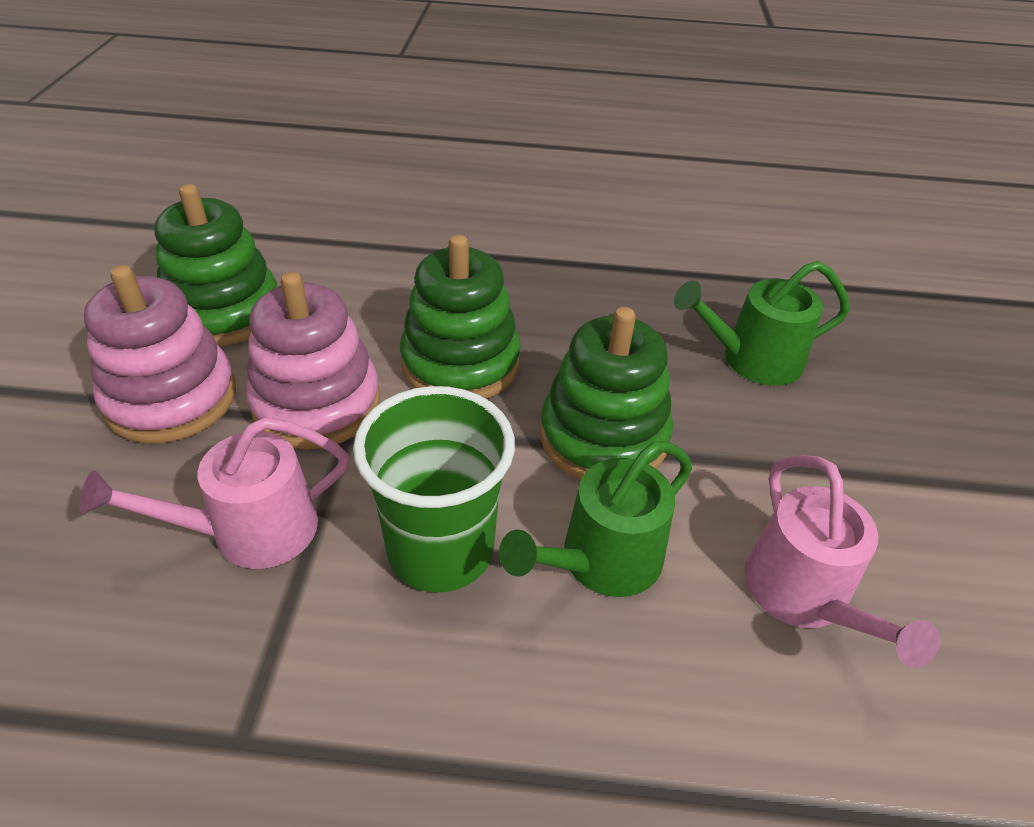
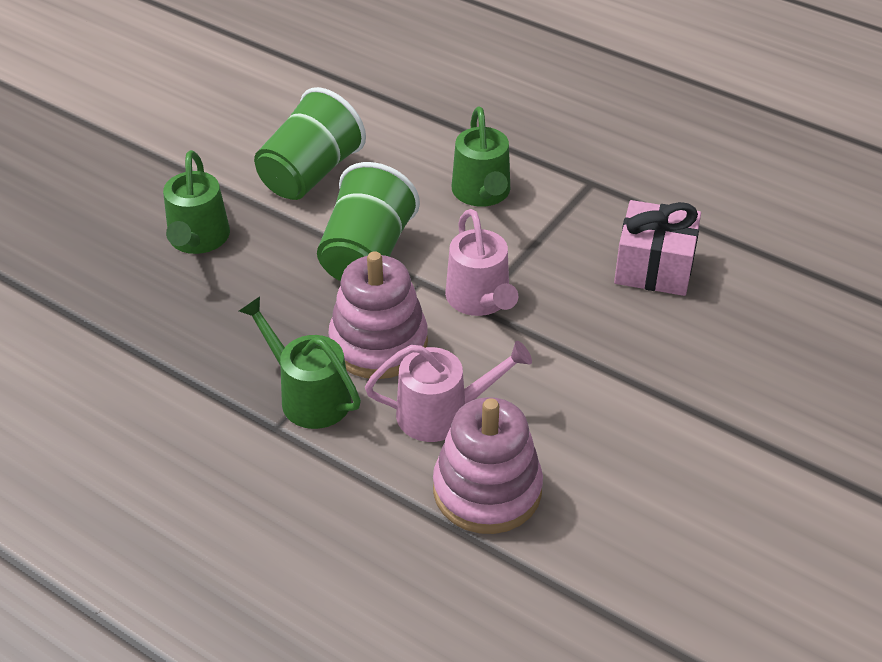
green cup: [353,386,515,592] = 1 -> [254,87,366,200] [317,162,420,281] = 2
green stacking toy: [154,184,277,346] [400,235,521,399] [540,307,673,480] = 3 -> none = 0
green watering can: [499,441,692,597] [674,261,850,386] = 2 -> [163,150,230,254] [239,296,361,429] [452,106,510,207] = 3
pink gift: none = 0 -> [614,200,701,296] = 1

